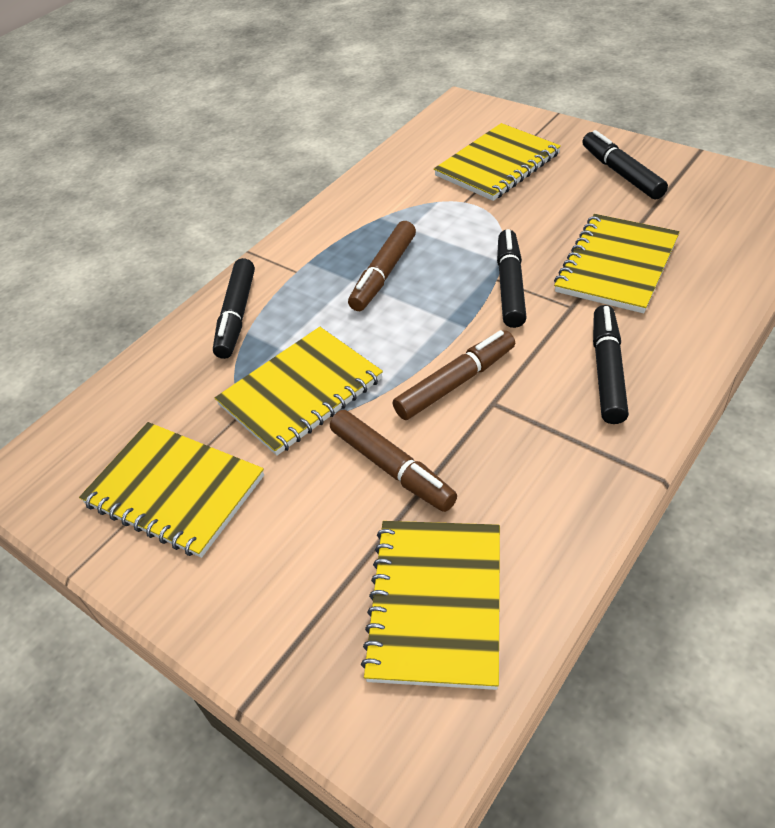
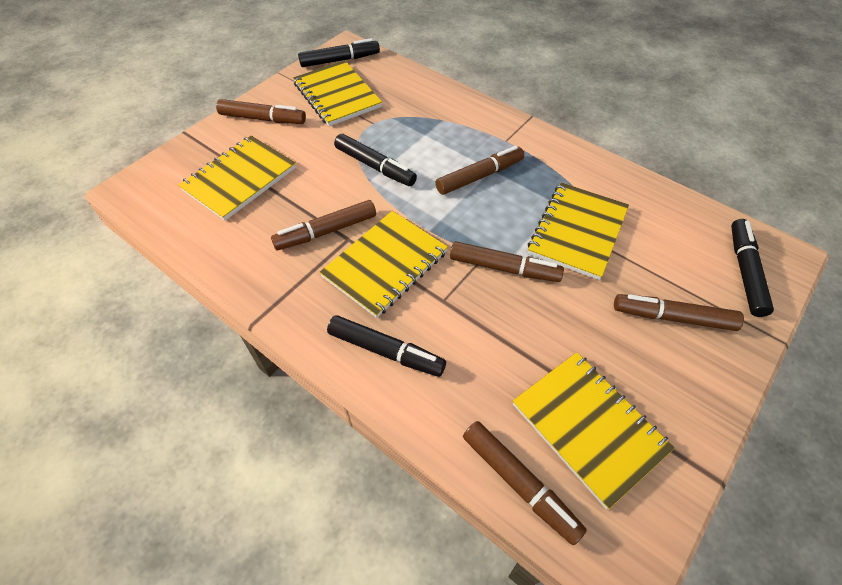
brown marker: [330,410,457,512] [348,221,416,311] [393,330,515,420] = 3 -> [216,99,306,124] [271,200,376,250] [436,146,524,195] [450,241,564,282] [463,421,587,545] [614,294,744,331] = 6

